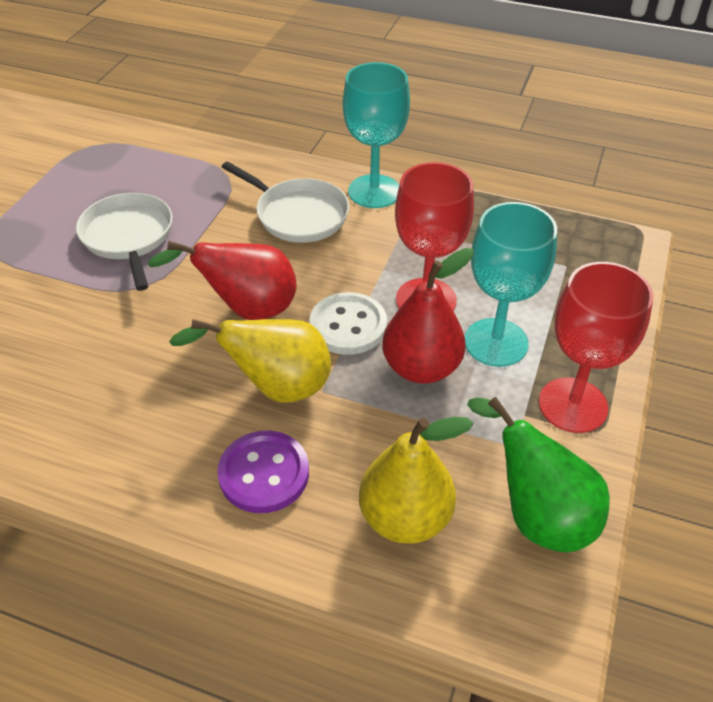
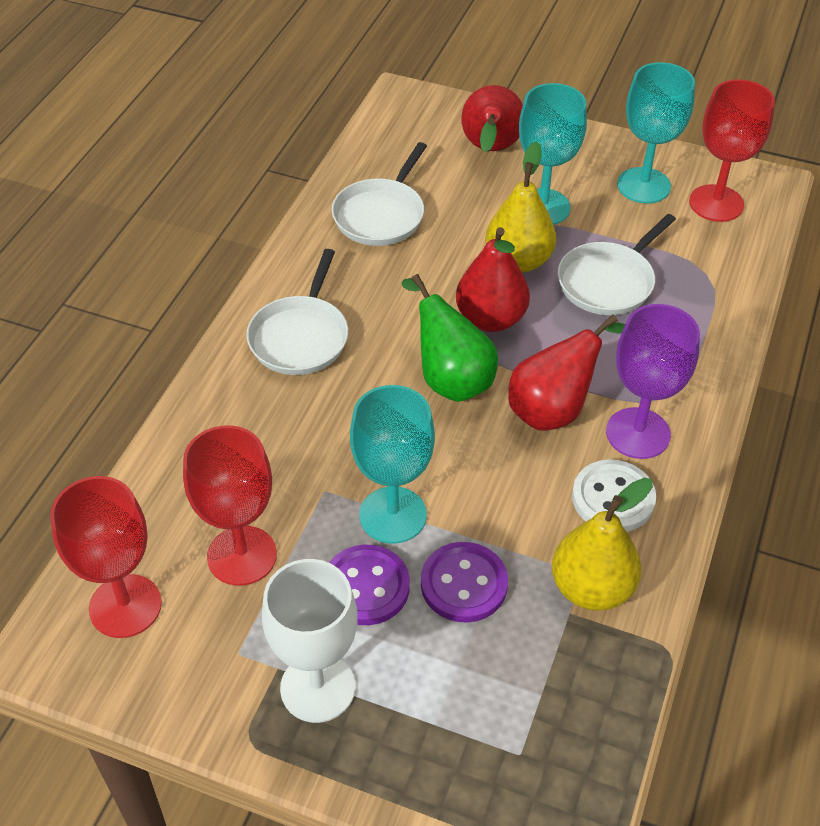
purple button: [217,431,309,513] = 1 -> [329,545,410,625] [421,542,508,623] = 2
purple goblet: none = 0 -> [606,304,700,459] = 1
red goblet: [395,162,474,311] [539,262,653,433] = 2 -> [50,476,162,638] [183,425,277,586] [689,79,775,222] = 3
red pear: [148,241,297,320] [382,248,474,384] = 2 -> [456,227,530,332] [461,85,523,152] [508,314,625,431] = 3
turquoise goblet: [343,62,410,208] [465,202,557,367] = 2 -> [350,385,435,544] [519,83,587,225] [617,62,695,203] = 3
white goblet: none = 0 -> [262,559,358,723] = 1
white pan: [76,193,172,291] [222,161,349,243] = 2 -> [246,249,348,375] [332,142,427,246] [558,214,676,315] = 3

